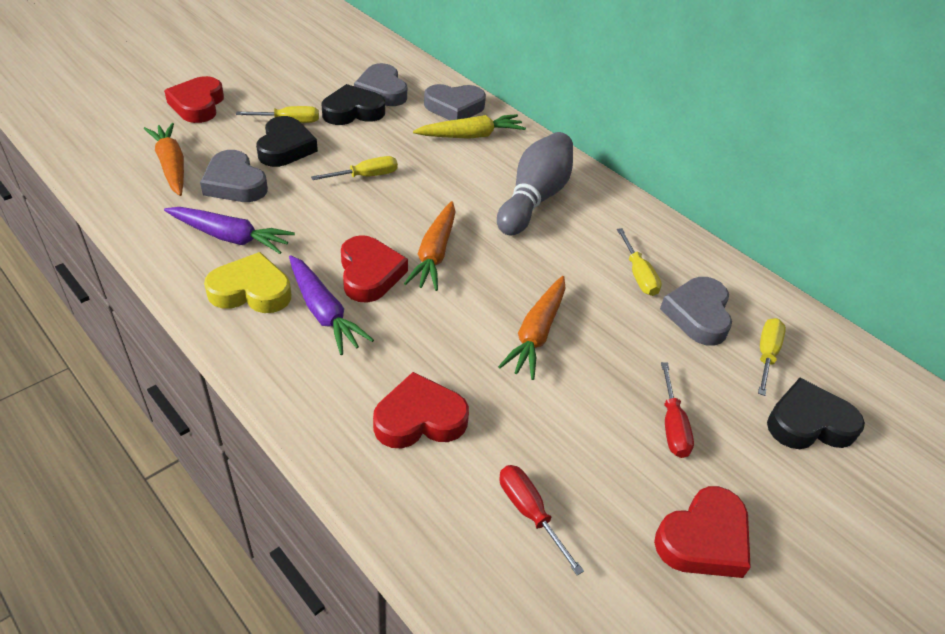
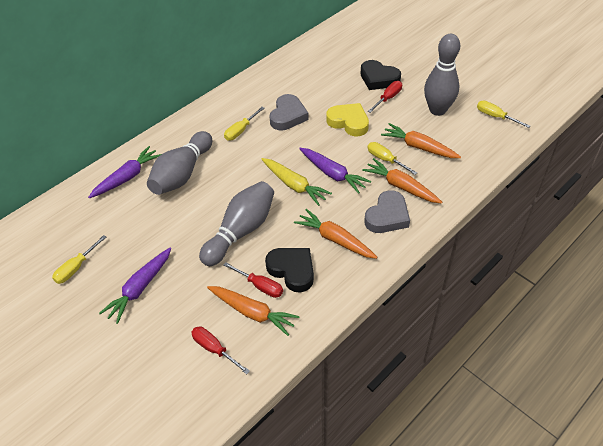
black heart: [256,116,318,167] [322,84,385,125] [767,378,865,449] = 3 -> [265,248,314,293] [361,60,401,90] = 2
grey bowling pin: [497,132,573,235] = 1 -> [147,131,212,195] [199,181,274,266] [424,34,460,116] = 3
grey heart: [200,150,268,202] [354,63,407,106] [424,84,486,120] [660,277,732,346] = 4 -> [269,94,309,130] [364,190,410,233] = 2
orange carrot: [144,123,184,196] [404,201,455,291] [498,276,566,380] = 3 -> [207,286,300,336] [294,209,378,259] [362,158,442,204] [381,123,461,158] = 4
purple carrot: [164,207,295,254] [289,255,374,355] = 2 -> [88,146,162,198] [99,247,171,324] [299,148,371,194] = 3
red heart: [164,76,224,123] [341,235,408,303] [373,372,469,448] [654,486,751,578] = 4 -> none = 0
red screwdriver: [500,465,584,575] [661,362,694,458] = 2 -> [191,327,250,374] [224,262,283,298] [368,81,402,113] = 3

